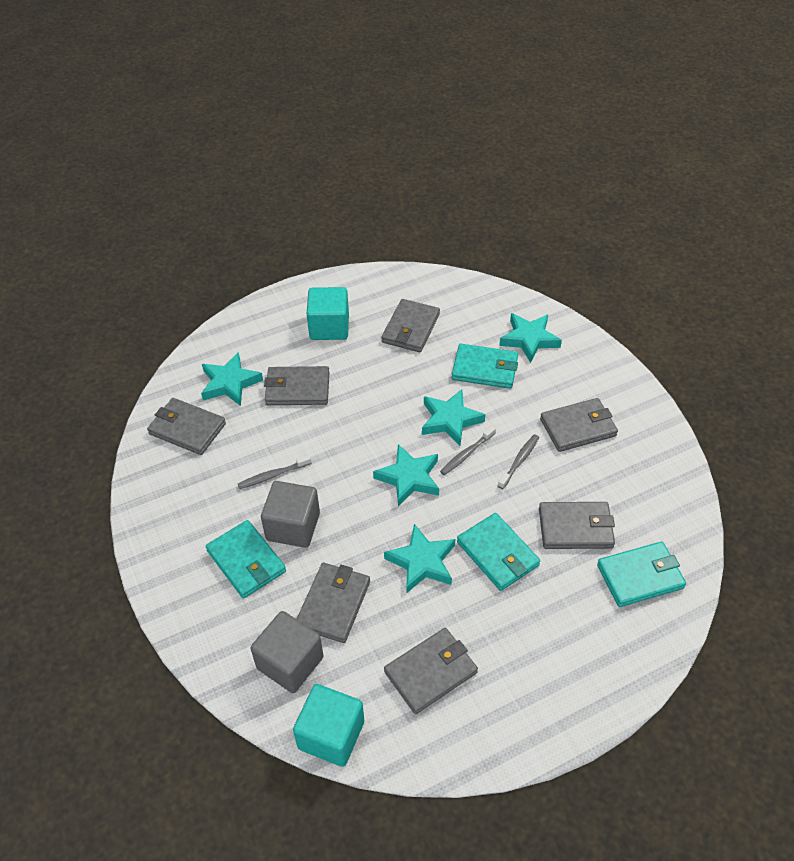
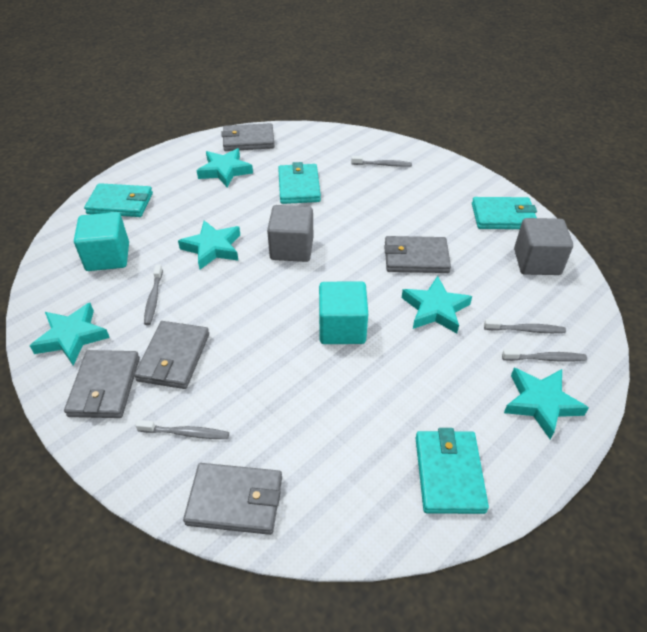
grey toothbrush: [238,455,311,489] [440,426,496,475] [498,434,539,489] = 3 -> [136,420,229,439] [144,264,163,325] [351,156,412,167] [484,319,566,333] [502,349,587,362] = 5
grey wallet: [147,398,226,455] [264,366,329,405] [297,563,370,643] [381,299,440,352] [384,628,478,714] [539,502,615,549] [540,398,618,452] = 7 -> [64,350,140,418] [134,321,209,389] [183,463,282,535] [221,123,275,151] [384,236,451,273] = 5

